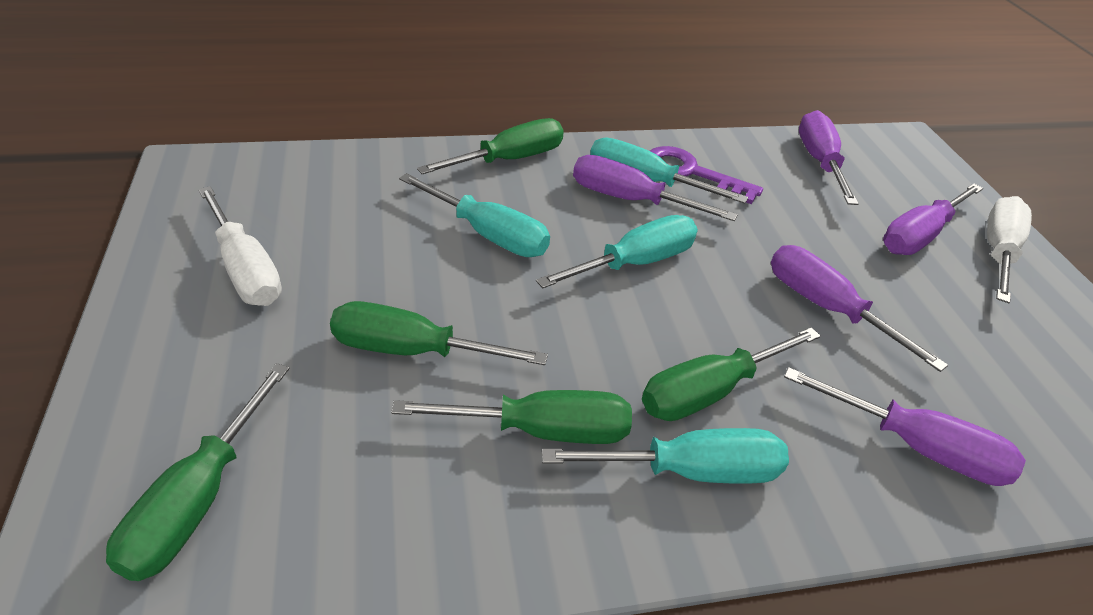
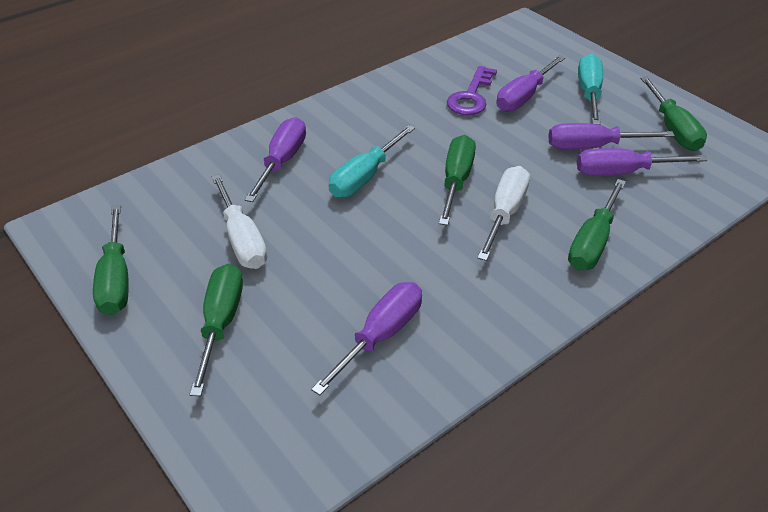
turquoise screwdriver: [399,173,550,257] [536,215,698,288] [542,428,789,484] [590,137,748,204] = 4 -> [329,125,415,198] [578,54,603,125] = 2

